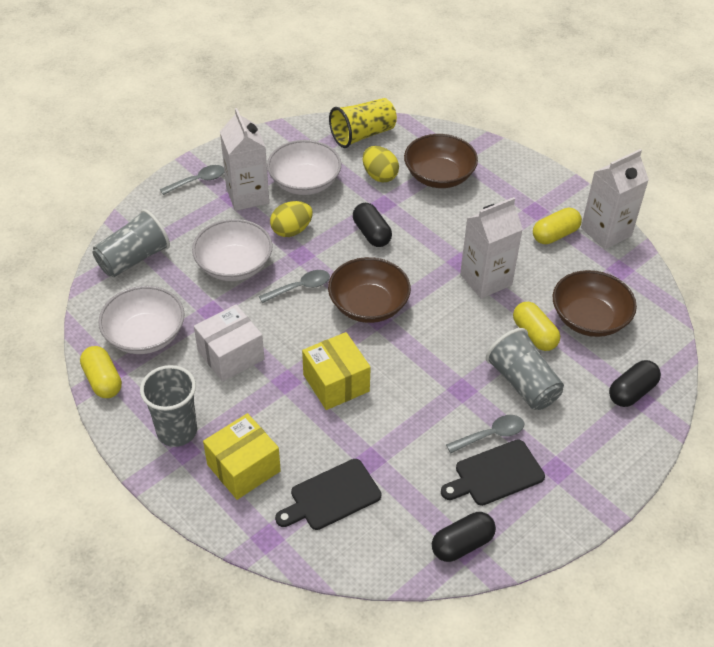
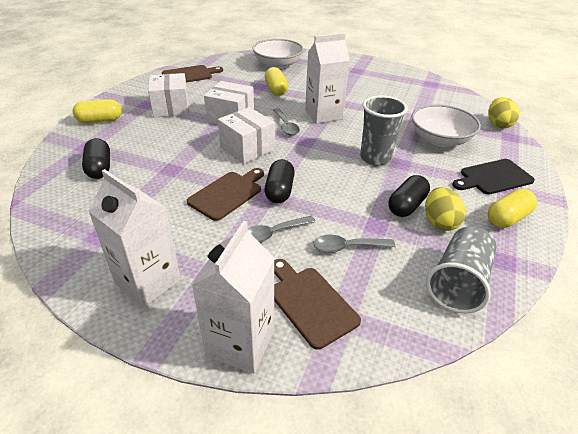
black cutting board: [275,459,381,530] [441,439,545,506] = 2 -> [452,159,535,195] = 1
brown bowl: [328,257,411,323] [404,134,478,188] [552,270,637,337] = 3 -> none = 0
brown cutting board: none = 0 -> [162,65,223,83] [187,168,264,221] [274,259,361,350] = 3
grey cup: [92,209,170,277] [140,365,197,447] [486,328,564,410] = 3 -> [360,95,408,166] [426,226,497,313] = 2
white bowl: [98,286,185,354] [192,219,273,281] [267,140,341,195] = 3 -> [253,39,304,69] [412,104,481,147] = 2
white box: [194,304,264,382] = 1 -> [148,73,189,118] [204,81,254,125] [218,107,275,164] = 3
yellow box: [203,413,281,500] [302,332,371,410] = 2 -> none = 0
yellow cup: [329,98,397,148] = 1 -> none = 0

